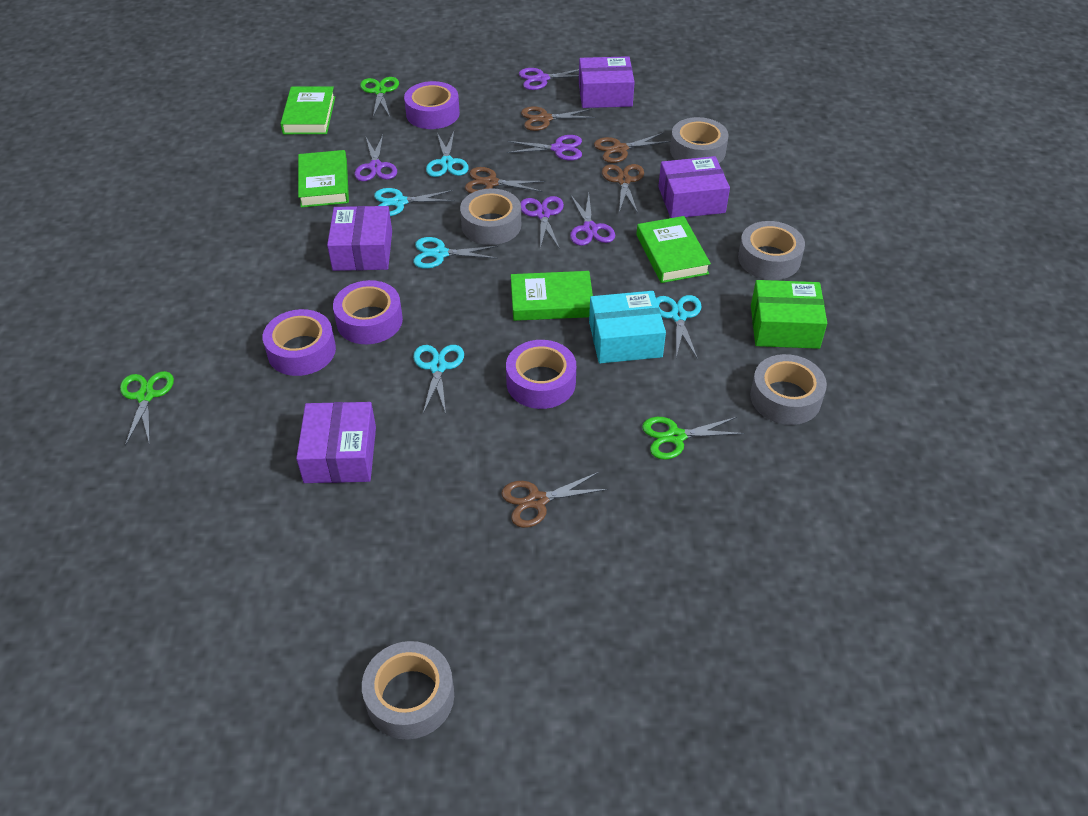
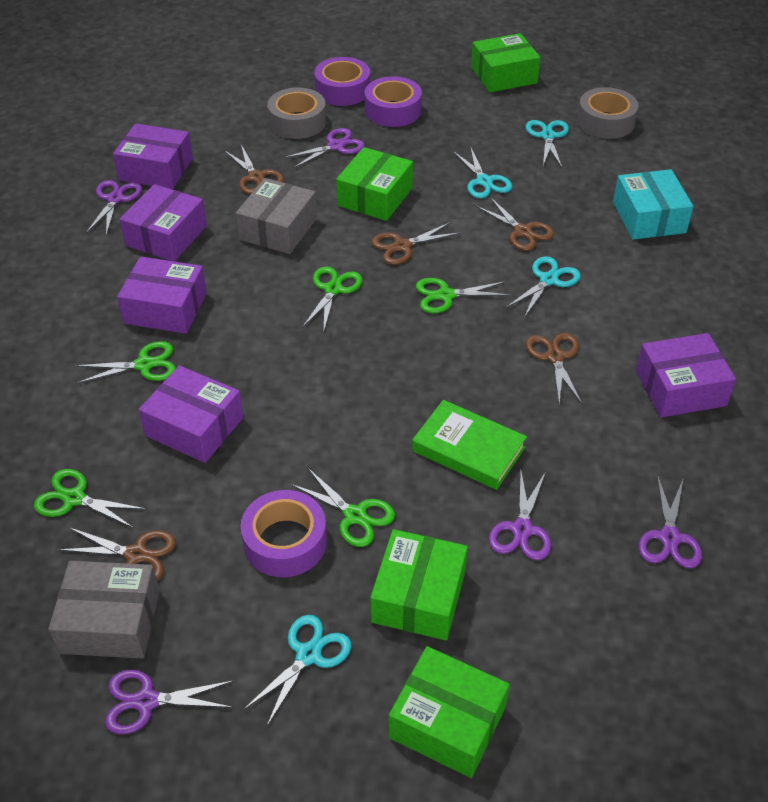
green book: [280,86,335,134] [298,150,349,208] [511,271,593,321] [637,216,711,283] = 4 -> [412,400,527,490] = 1
green box: [751,280,827,349] = 1 -> [336,147,413,221] [370,529,468,640] [388,646,510,778] [471,33,541,92] = 4
green scissors: [120,371,174,446] [360,77,399,117] [642,417,745,460] = 3 -> [34,469,146,528] [75,341,176,384] [291,468,395,547] [302,266,362,333] [416,278,511,313] = 5
grey box: none = 0 -> [48,561,160,659] [236,178,317,254] = 2
grey tape: [362,641,454,740] [460,188,521,245] [670,117,729,163] [738,221,805,280] [750,354,827,425] = 5 -> [267,88,326,139] [577,87,639,139] = 2
purple box: [296,402,376,483] [327,206,392,271] [579,56,635,108] [658,156,730,218] = 4 -> [113,123,193,189] [117,256,207,334] [119,184,207,261] [139,365,243,463] [636,333,736,417] = 5
purple tape: [263,309,336,376] [333,280,403,344] [404,81,460,129] [506,340,576,409] = 4 -> [241,490,327,577] [314,57,370,106] [365,76,422,127] = 3
turquoise scissors: [374,188,455,216] [413,237,498,268] [413,345,464,414] [426,132,468,177] [656,295,702,359] = 5 -> [243,615,351,726] [453,146,512,198] [506,256,581,318] [526,120,569,167] = 4

